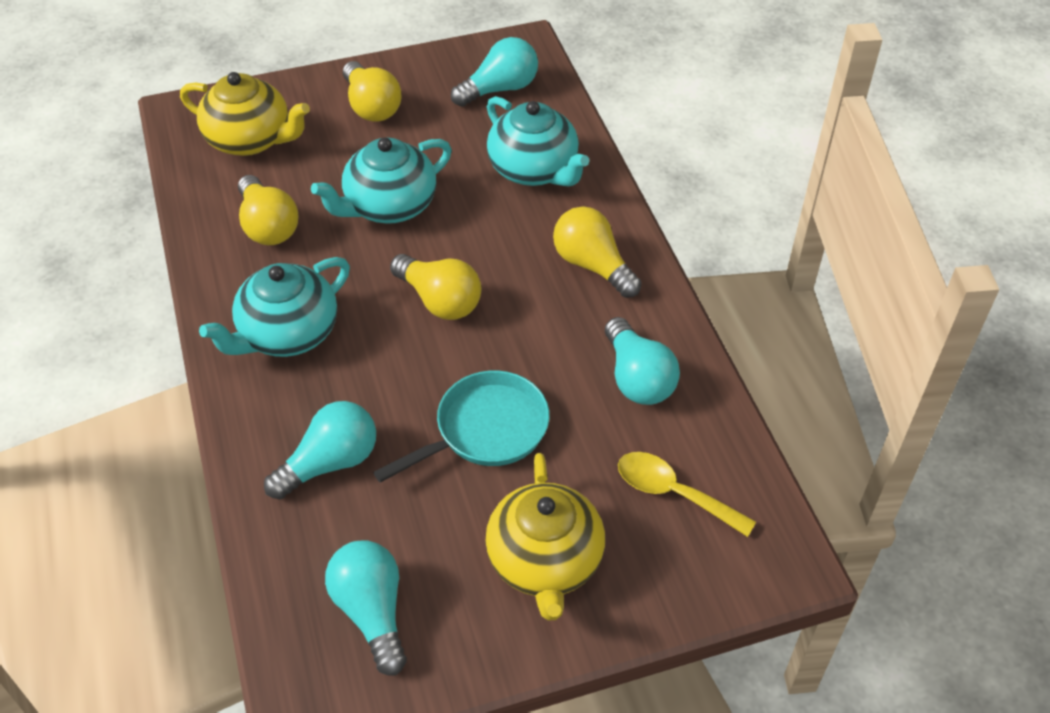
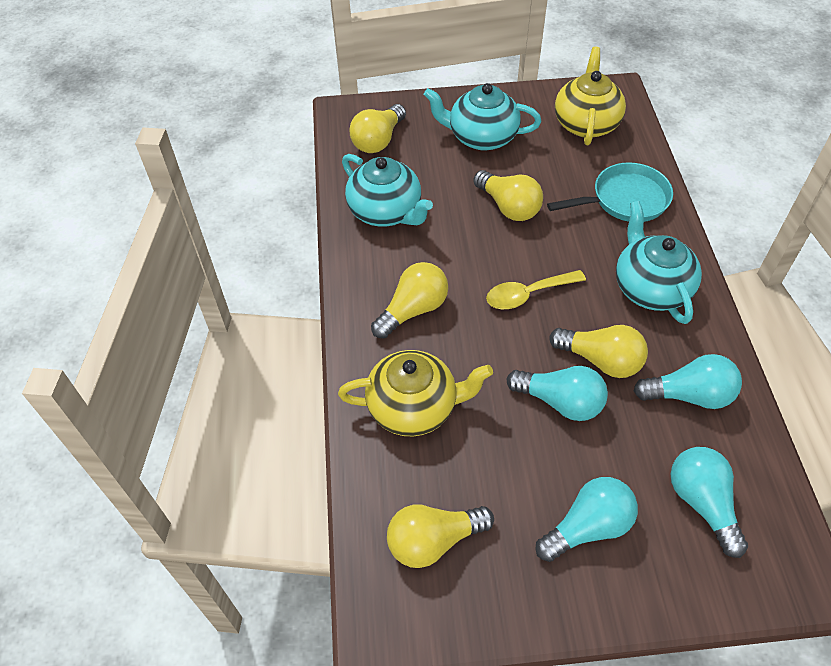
yellow light bulb: [238,175,298,245] [343,61,402,122] [390,254,481,320] [553,206,642,298] = 4 -> [350,104,406,153] [371,262,448,339] [387,505,494,568] [473,170,543,221] [549,325,648,378] = 5

